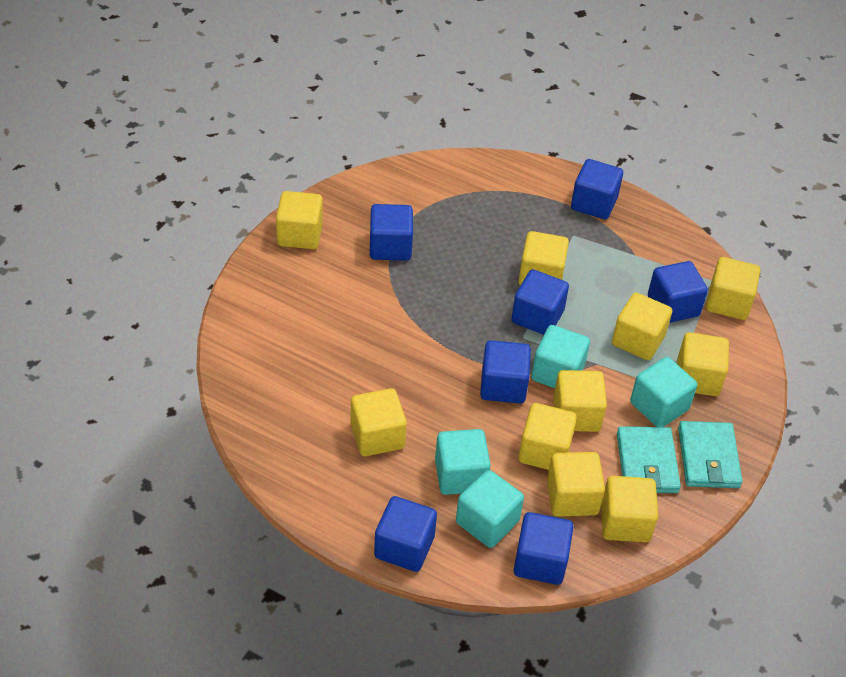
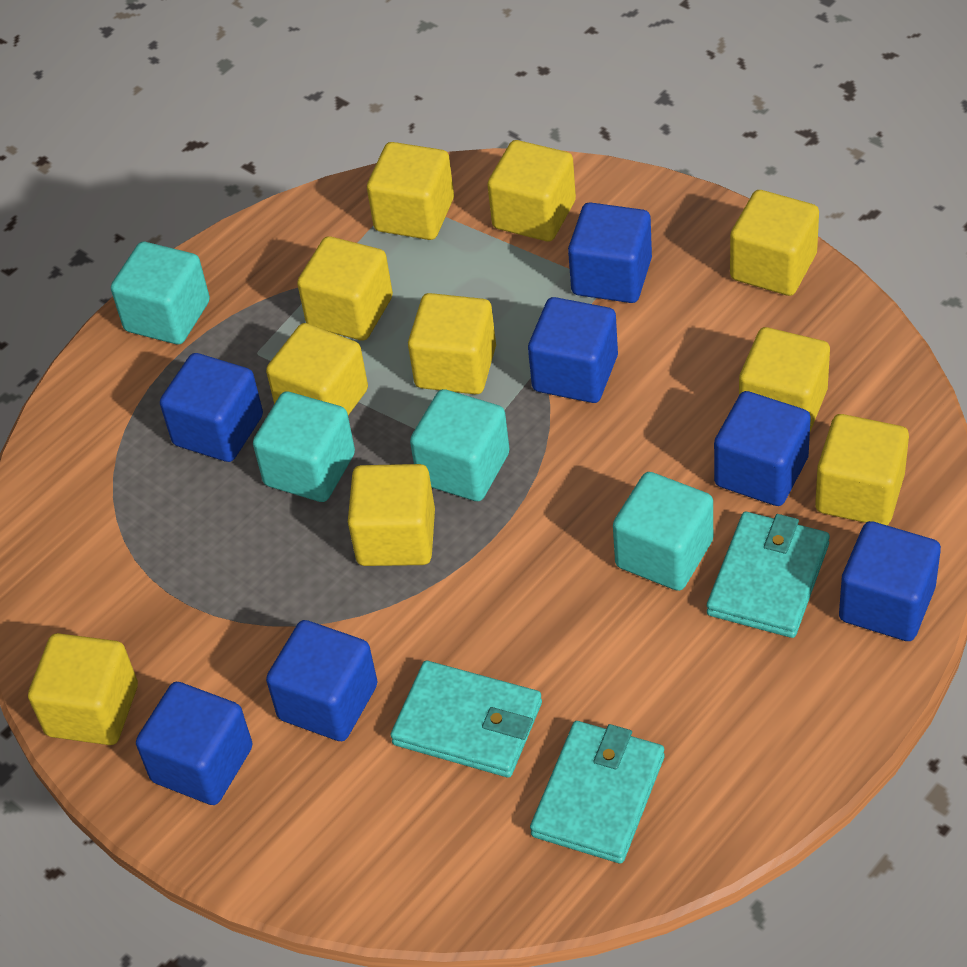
turquoise wallet: [617,426,681,493] [678,421,743,488] = 2 -> [390,661,542,778] [530,721,665,864] [707,512,830,638] = 3

